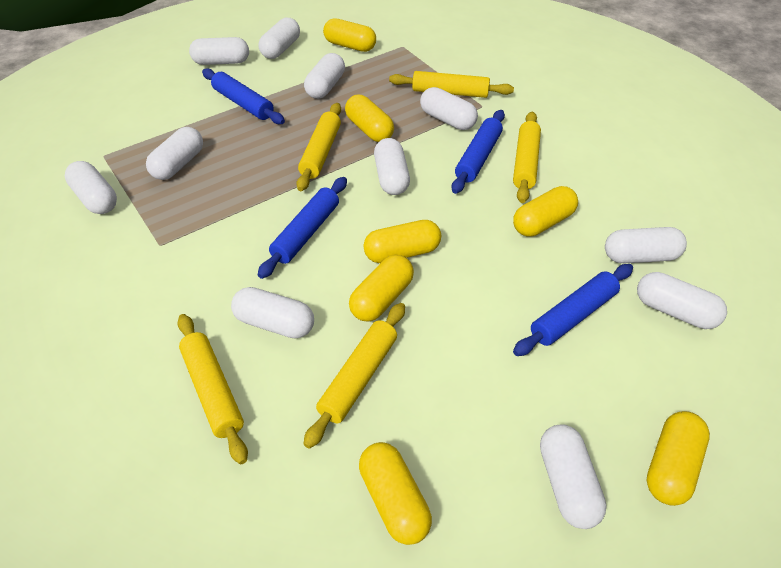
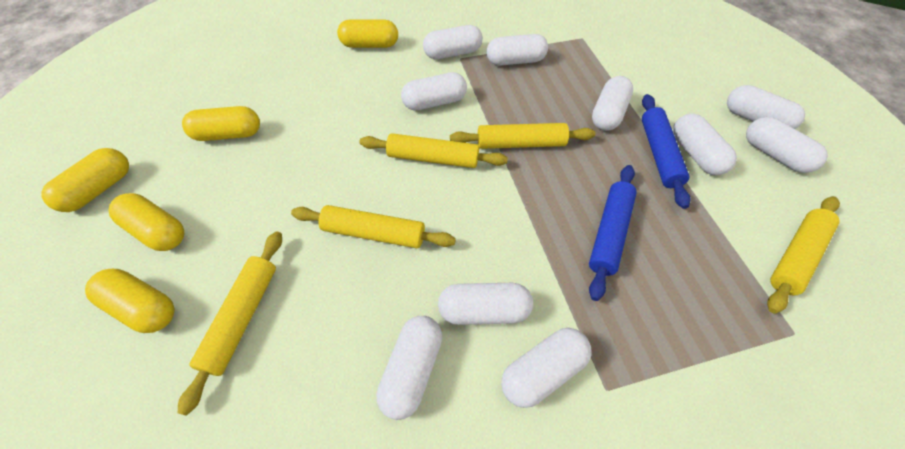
blue rolling pin: [202,68,285,124] [258,177,347,279] [451,110,505,194] [513,264,633,356] = 4 -> [589,165,637,301] [642,94,690,209] = 2
white capsule: [65,161,117,214] [146,127,203,180] [189,37,249,65] [231,287,314,339] [258,17,300,59] [304,53,345,99] [374,138,410,195] [420,87,478,130] [540,424,607,529] [605,227,687,263] [637,272,727,329] = 11 -> [377,316,442,420] [401,72,467,111] [423,25,483,59] [438,283,533,325] [487,34,548,66] [501,328,591,408] [592,76,633,131] [673,114,737,175] [727,85,805,129] [746,117,828,173] = 10
yellow capsule: [323,18,376,52] [345,95,394,142] [349,255,414,322] [359,442,432,545] [363,220,441,263] [513,186,578,237] [646,411,710,506] = 7 -> [41,148,129,212] [85,269,175,333] [109,193,185,251] [182,106,260,141] [337,20,398,48] = 5

